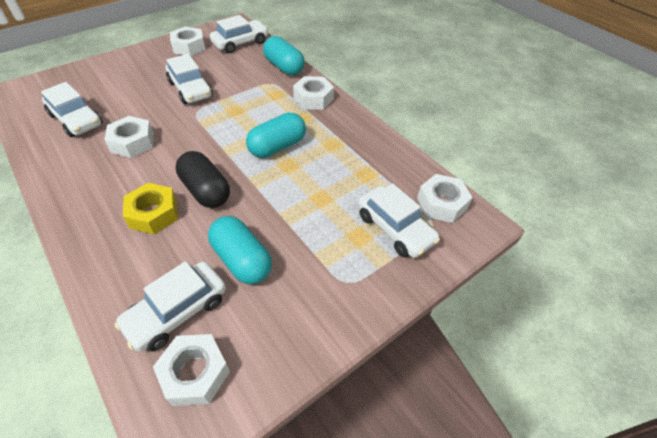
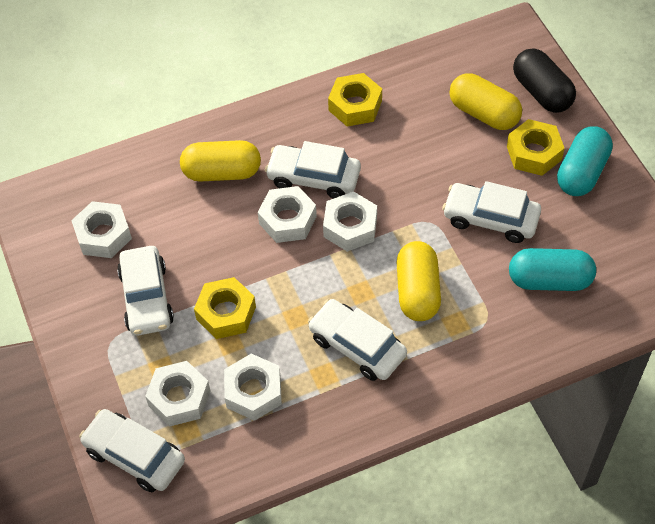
turquoise capsule: [208,216,272,284] [246,112,306,158] [263,36,305,75] = 3 -> [509,248,596,291] [557,126,613,196] = 2
yellow capsule: none = 0 -> [180,140,261,182] [396,241,441,321] [449,73,522,130] = 3
yellow nut: [123,183,178,234] = 1 -> [194,277,256,339] [328,73,382,127] [507,119,565,176] = 3

